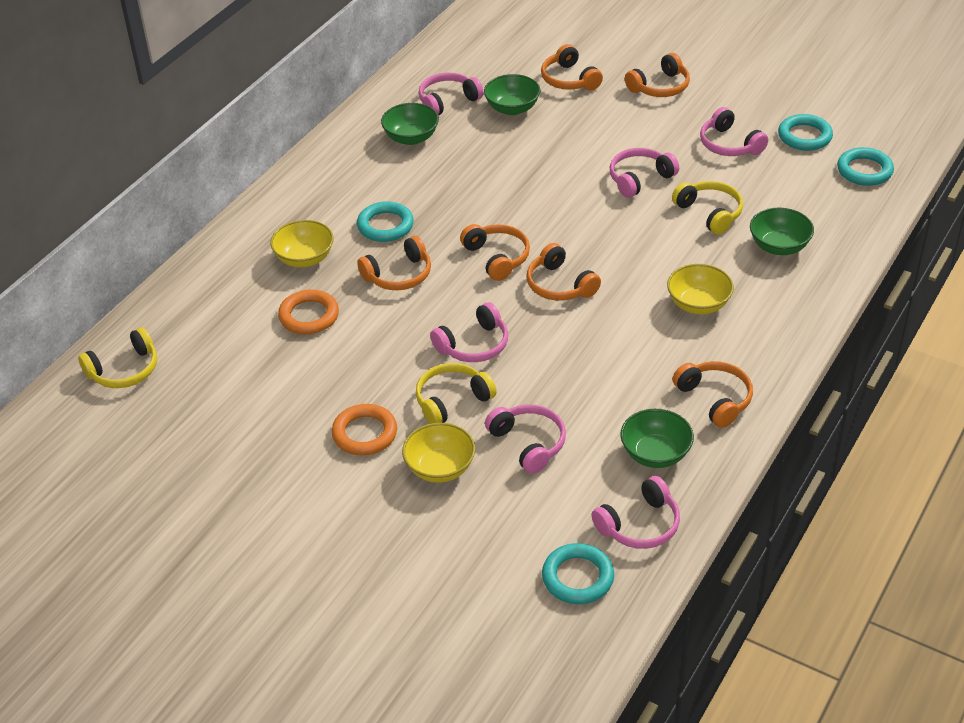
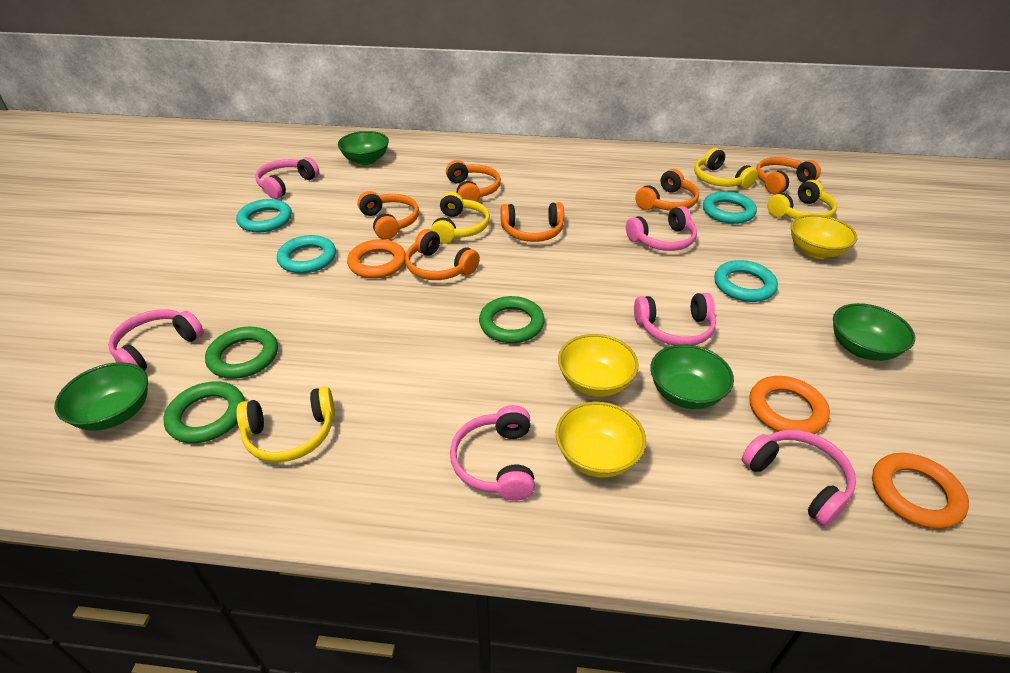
green ring: none = 0 -> [164,382,245,443] [205,327,278,379] [479,296,545,343] = 3
orange ring: [278,289,339,334] [332,404,397,455] = 2 -> [347,239,406,278] [749,376,830,434] [872,453,969,529] = 3
yellow headphones: [78,327,157,388] [416,363,497,424] [672,181,743,235] = 3 -> [236,387,335,462] [431,192,490,244] [694,148,758,189] [767,180,837,219] = 4

